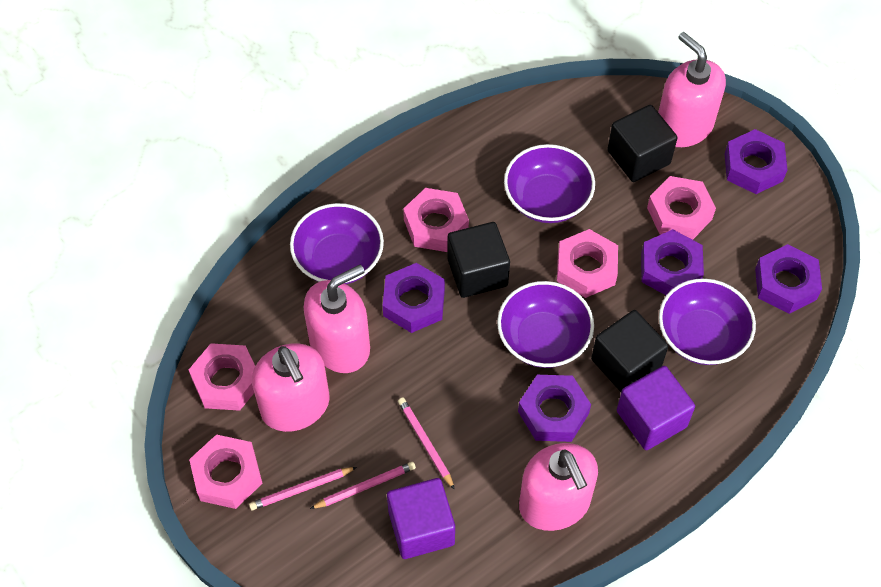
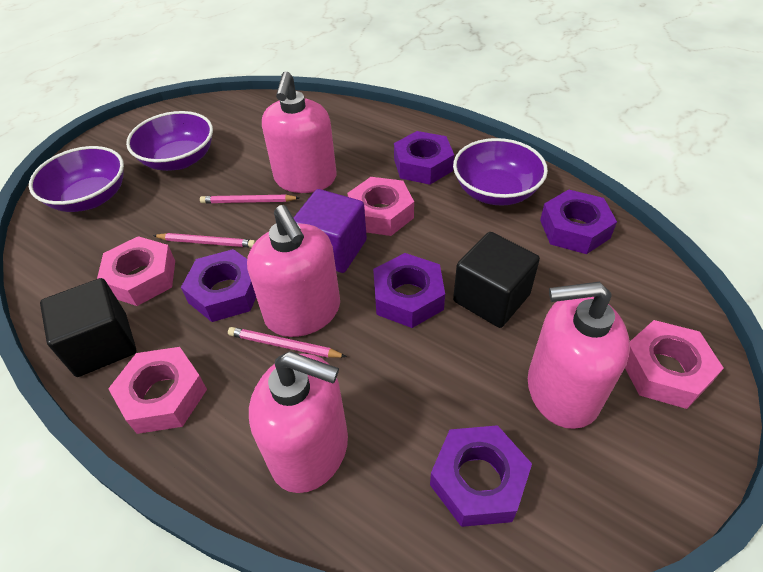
black cube: [447,222,510,298] [591,310,668,392] [607,105,677,182] = 3 -> [40,278,136,377] [453,232,540,328] = 2
pink nut: [189,343,255,411] [189,434,263,509] [403,188,469,252] [557,229,618,298] [647,176,716,240] = 5 -> [97,236,175,306] [108,347,207,434] [347,177,414,236] [625,320,724,409] = 4
purple bowl: [290,203,384,284] [497,281,594,368] [504,144,595,223] [659,278,756,365] = 4 -> [29,146,124,212] [126,111,213,171] [453,138,548,206] = 3
purple cube: [387,478,455,559] [617,366,695,450] = 2 -> [294,189,367,273] = 1

